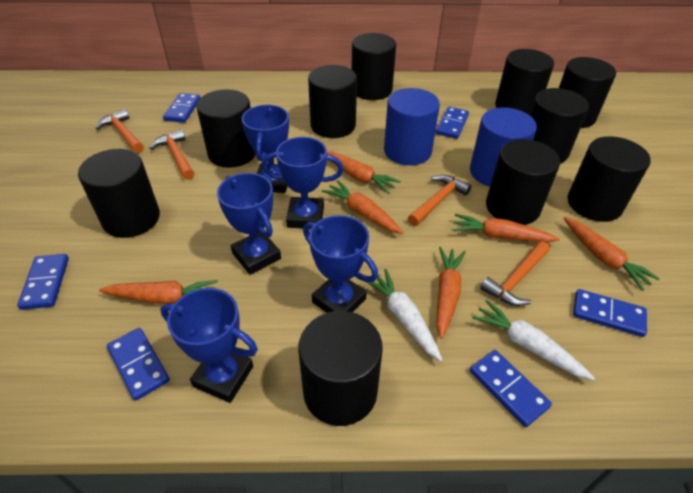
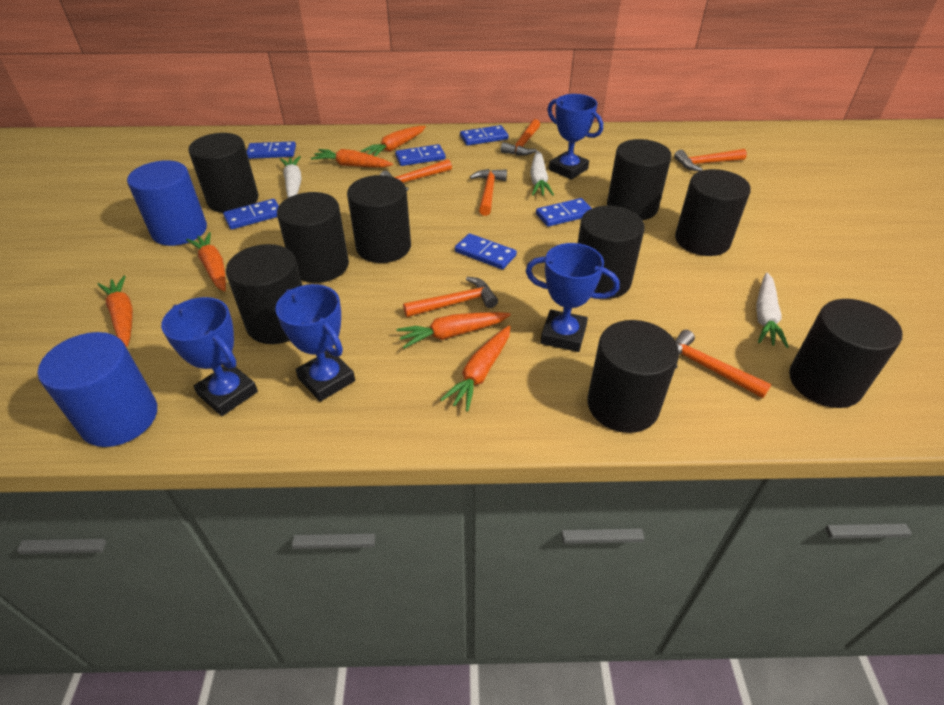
black cylinder: [78,149,160,238] [196,89,256,168] [298,311,383,426] [308,65,357,138] [351,33,396,100] [486,139,560,225] [495,49,554,115] [530,88,589,163] [559,57,616,128] [568,136,651,222] = 10 -> [188,133,259,213] [226,244,302,344] [277,192,349,283] [347,175,411,263] [578,206,645,299] [587,320,679,433] [607,139,672,220] [675,169,751,256] [789,299,903,408] = 9
blue trophy: [161,288,258,403] [217,173,281,275] [242,105,289,193] [262,137,344,229] [303,215,378,313] = 5 -> [161,297,258,416] [276,284,355,402] [526,243,620,352] [547,94,603,180] = 4
orange hammer: [95,109,144,153] [150,129,194,180] [408,175,472,226] [480,241,550,306] = 4 -> [380,159,452,191] [403,277,498,317] [470,169,507,216] [501,119,540,156] [674,149,747,171] [675,330,771,398] = 6
white carrot: [367,269,443,362] [472,300,595,381] = 2 -> [280,156,302,198] [530,150,554,196] [756,273,789,348] = 3

